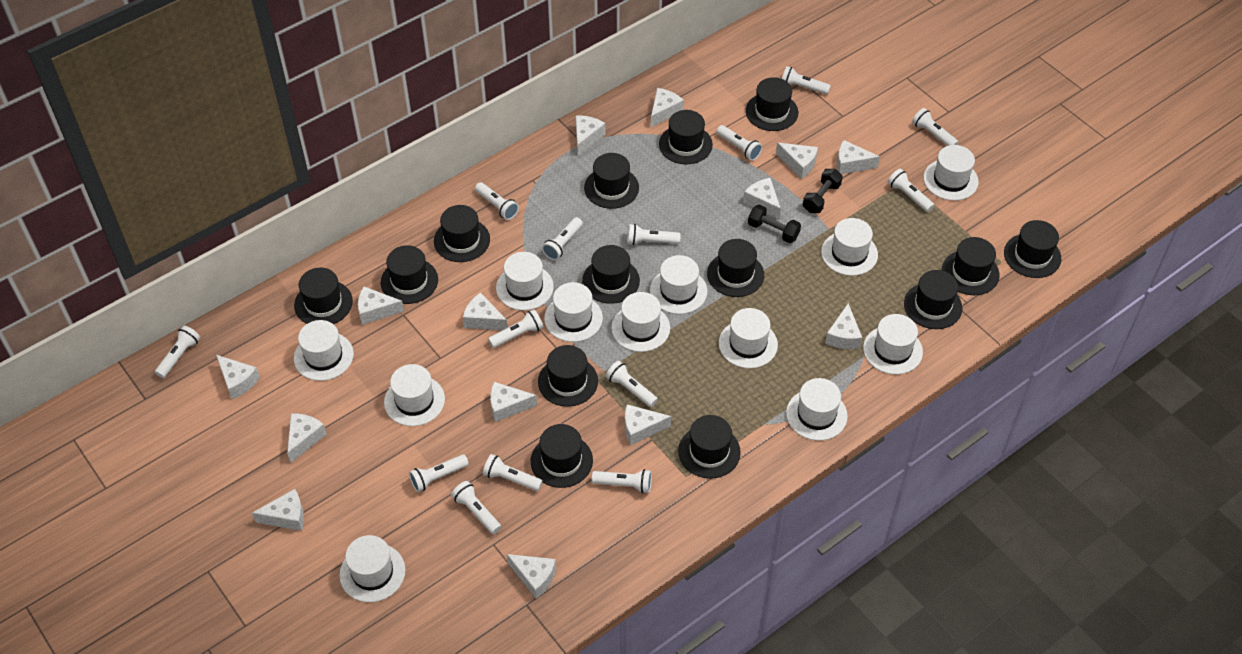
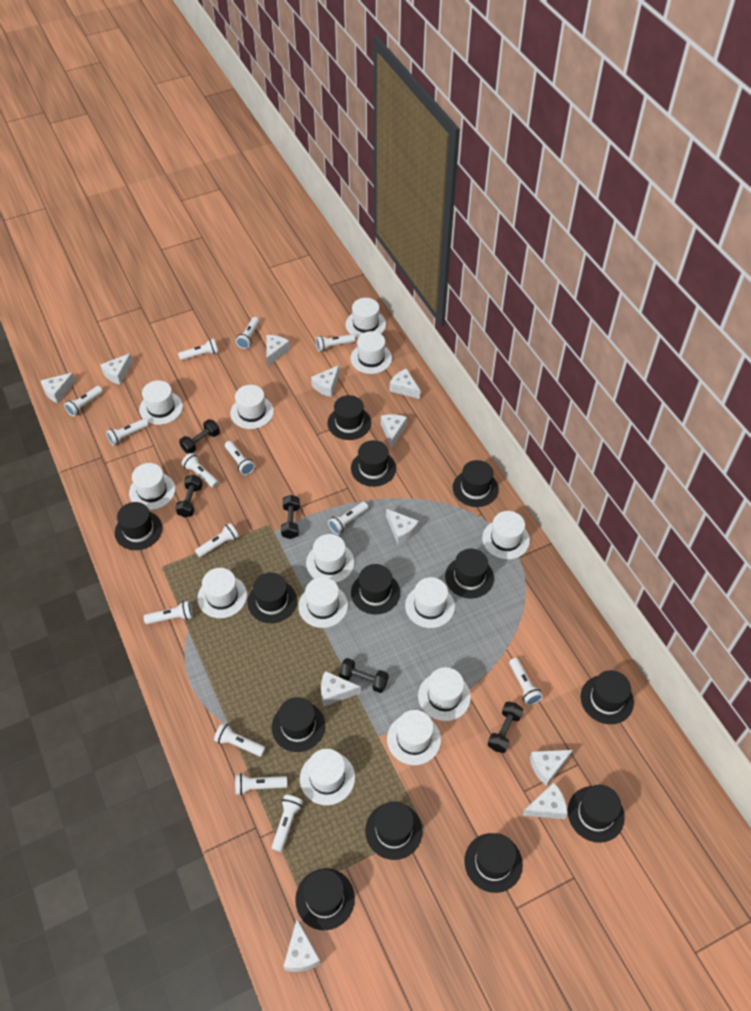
black dumbbell: [748,205,801,243] [803,169,843,213] = 2 -> [175,475,203,517] [179,419,220,454] [281,495,300,539] [339,658,388,693] [488,702,523,753] = 5
black hat: [294,268,353,324] [381,245,438,304] [434,205,490,262] [531,424,593,488] [538,345,598,407] [582,245,640,304] [584,153,639,209] [659,110,713,164] [678,415,741,479] [707,239,764,297] [746,77,798,131] [904,270,963,329] [942,237,1000,295] [1004,220,1061,278] = 14 -> [115,502,162,550] [247,573,297,623] [272,697,325,752] [295,868,355,930] [327,395,371,440] [351,440,396,487] [351,564,400,615] [365,801,422,860] [445,549,494,599] [453,460,499,507] [464,833,523,893] [568,785,625,843] [581,670,634,724] = 13
white cheese: [216,355,260,399] [252,489,304,531] [287,413,327,463] [358,287,404,325] [463,292,508,330] [490,382,537,422] [506,554,556,599] [576,115,605,156] [625,404,671,445] [651,88,684,127] [743,178,781,220] [776,143,818,179] [825,303,862,349] [837,140,880,174] = 14 -> [41,372,76,403] [100,353,133,385] [266,335,290,366] [283,919,321,972] [311,365,340,397] [321,671,361,706] [381,414,407,448] [386,509,419,545] [390,368,421,399] [522,782,568,819] [530,750,573,786] = 11
white hat: [294,320,354,381] [339,535,405,602] [384,364,445,426] [496,252,554,310] [544,282,603,342] [611,292,670,352] [650,255,708,314] [719,308,778,368] [786,378,848,441] [821,218,878,276] [863,314,923,375] [924,145,979,201] = 12 -> [129,463,175,510] [139,380,183,425] [197,568,247,618] [230,385,274,429] [298,577,348,628] [300,749,355,805] [306,534,354,583] [346,298,386,338] [350,331,392,374] [387,710,441,765] [405,577,455,628] [418,667,471,721] [482,511,530,559] = 13

